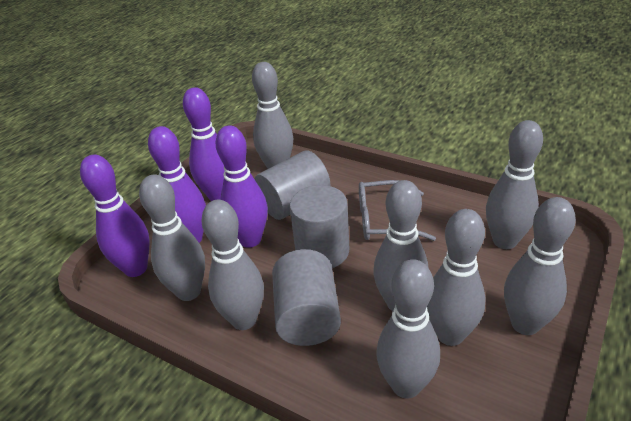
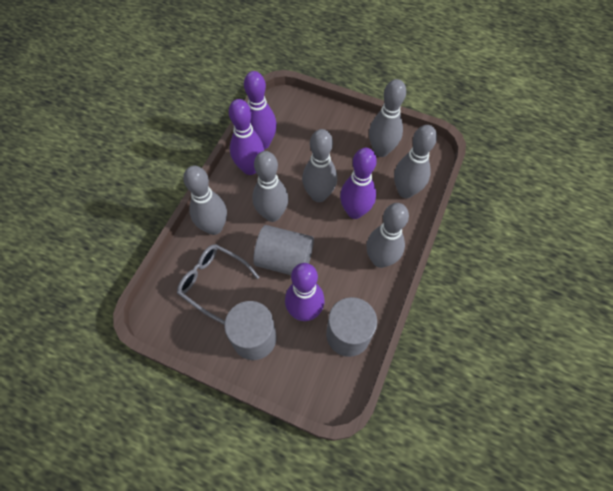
grey bowling pin: [139,174,205,301] [201,200,264,330] [252,62,293,169] [373,180,428,311] [376,259,440,399] [427,209,486,346] [486,120,543,249] [504,197,576,335] = 8 -> [183,166,227,235] [252,151,289,222] [302,129,337,202] [366,203,409,268] [369,79,406,157] [394,125,437,198] = 6

